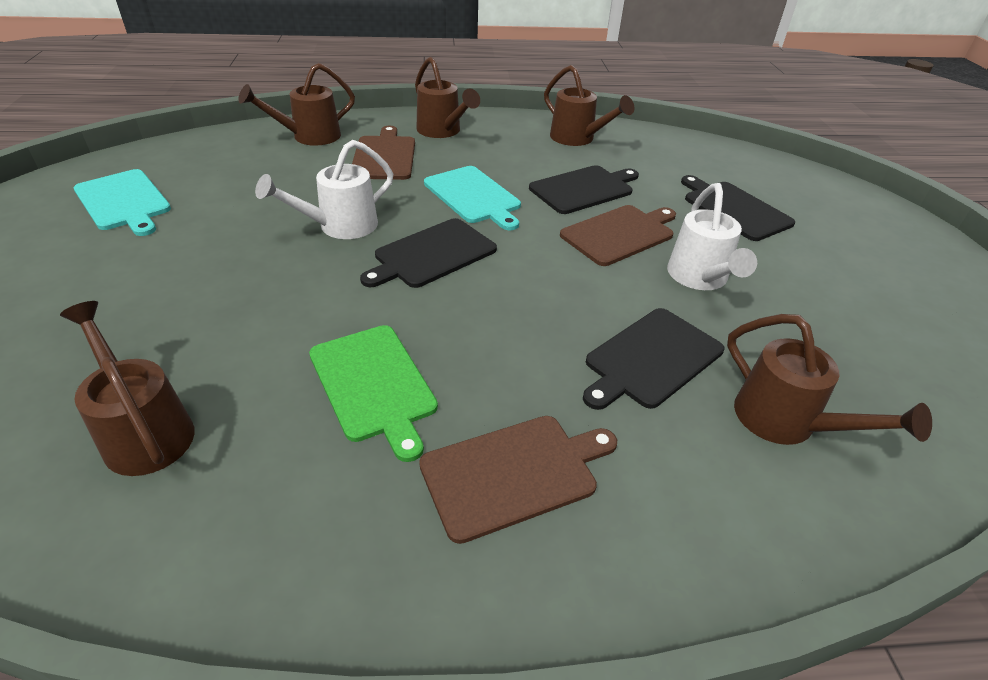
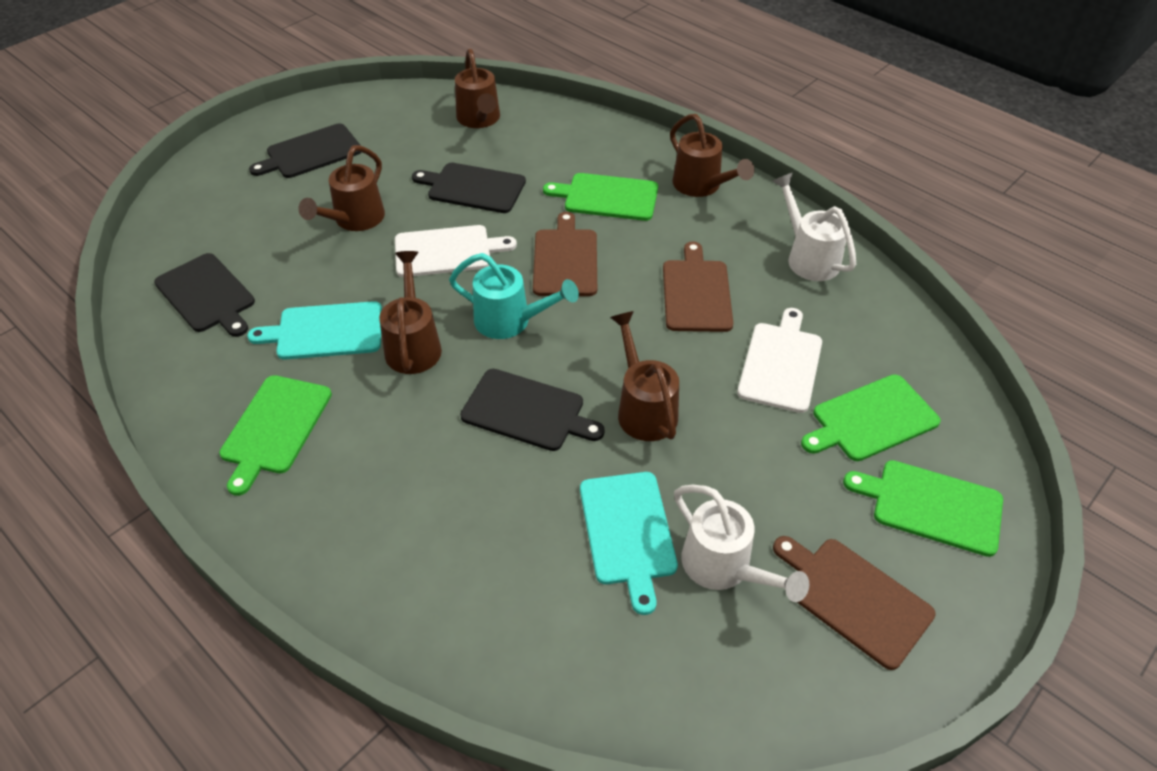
green cutting board: [309,325,438,462] = 1 -> [219,375,332,496] [543,173,658,221] [801,374,941,461] [843,460,1003,557] = 4
turquoise watering can: none = 0 -> [449,253,579,339] = 1
white cutting board: none = 0 -> [395,225,517,277] [737,308,822,413] = 2

